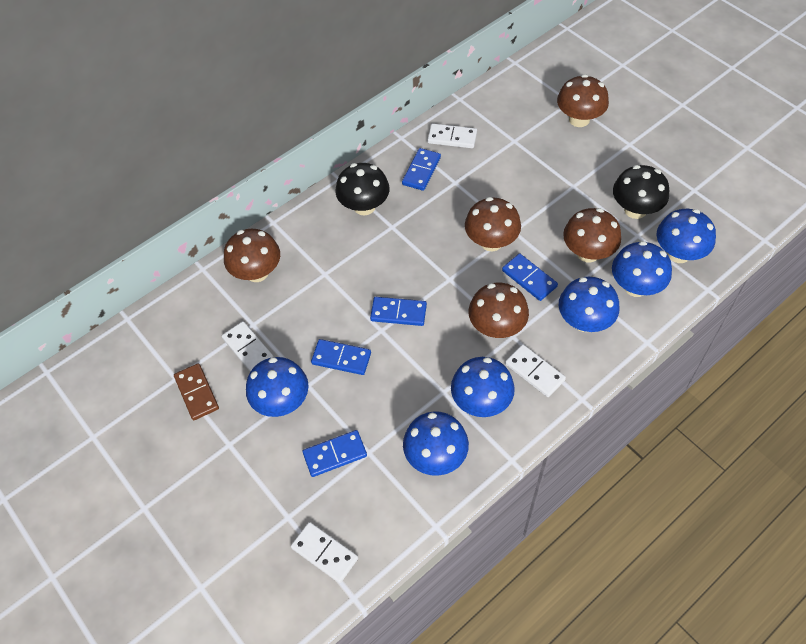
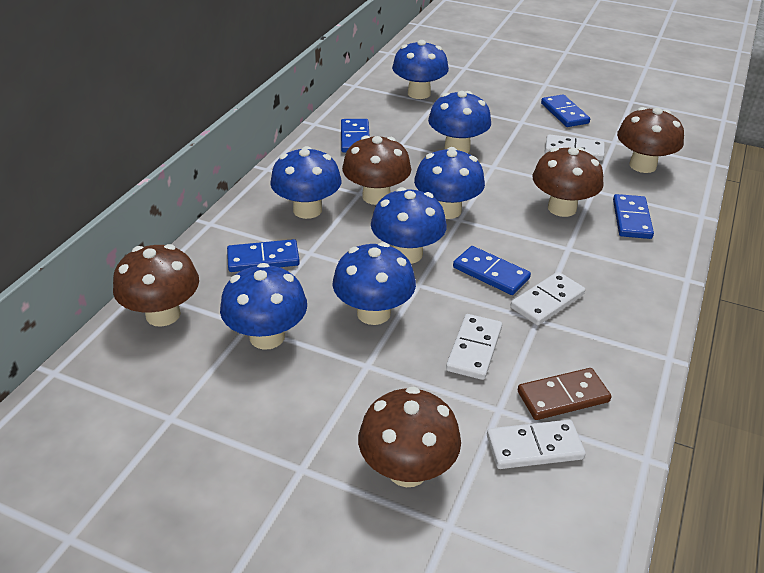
black mushroom: [335,163,390,215] [613,165,669,219] = 2 -> none = 0
blue mushroom: [246,357,309,417] [403,411,469,476] [451,357,515,417] [559,277,619,332] [612,241,672,297] [657,209,716,263] = 6 -> [220,263,307,350] [270,146,341,219] [333,242,416,325] [371,187,447,264] [392,40,449,99] [414,147,485,219] [428,91,491,153] = 7

